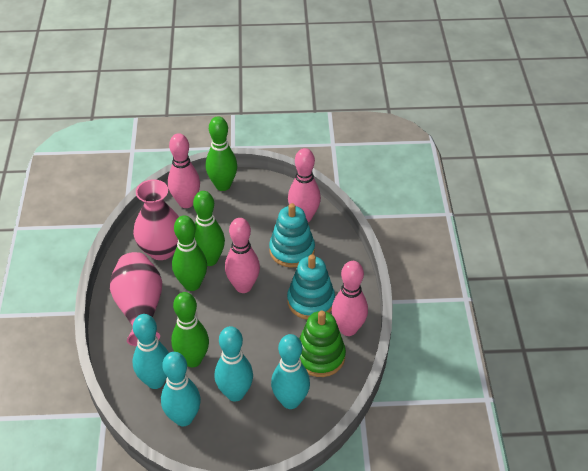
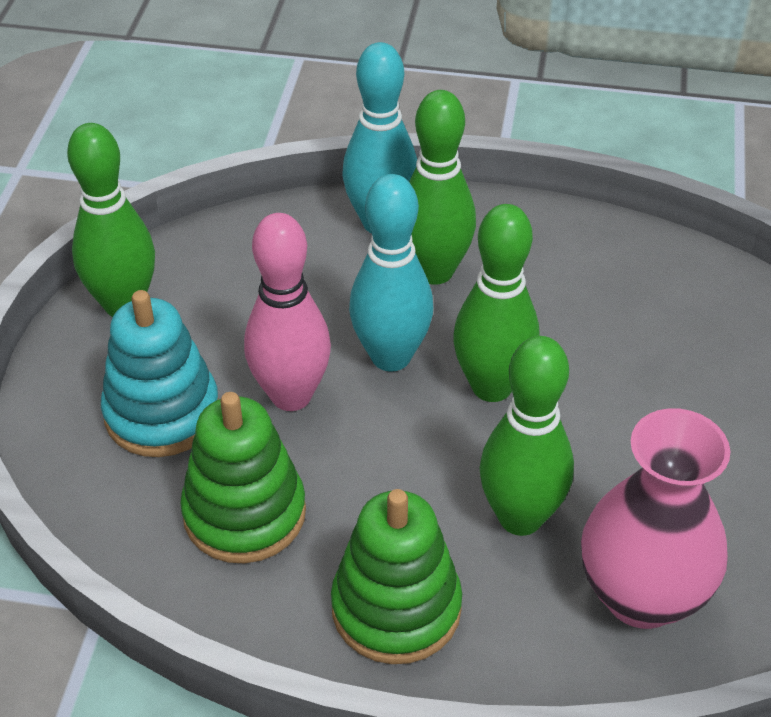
green stacking toy: [299,310,346,377] = 1 -> [180,392,306,564] [331,489,462,664] = 2
pink bowling pin: [168,133,200,208] [225,218,260,293] [288,148,321,222] [331,261,368,336] = 4 -> [244,213,331,411] = 1
pink vase: [110,252,162,346] [133,179,179,260] = 2 -> [581,408,730,629] = 1
turquoise bowling pin: [133,314,169,389] [161,352,201,426] [215,326,253,401] [271,334,310,409] = 4 -> [342,42,417,233] [349,174,433,372] = 2
turquoise stacking toy: [269,203,315,268] [287,254,335,320] = 2 -> [101,290,219,457] = 1

